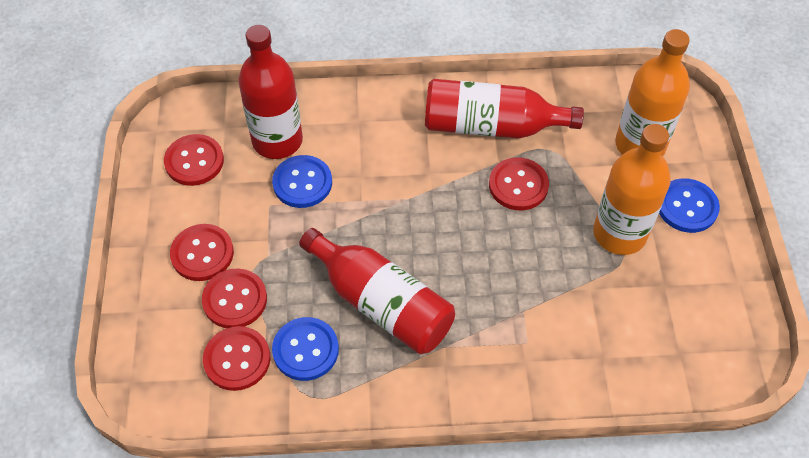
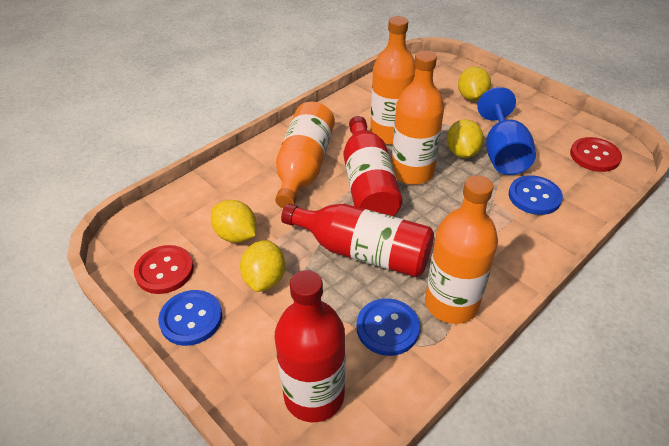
blue goblet: none = 0 -> [477,87,536,175] = 1
orange bottle: [593,124,671,255] [615,29,690,156] = 2 -> [275,102,335,208] [370,16,416,145] [392,50,444,185] [425,175,498,324] = 4
red button: [164,134,224,186] [170,224,234,281] [202,268,267,328] [203,326,270,391] [489,157,549,210] = 5 -> [134,245,194,294] [570,137,622,172] = 2
yellow lemon: none = 0 -> [211,200,257,243] [240,240,285,292] [447,119,484,158] [458,66,491,101] = 4

